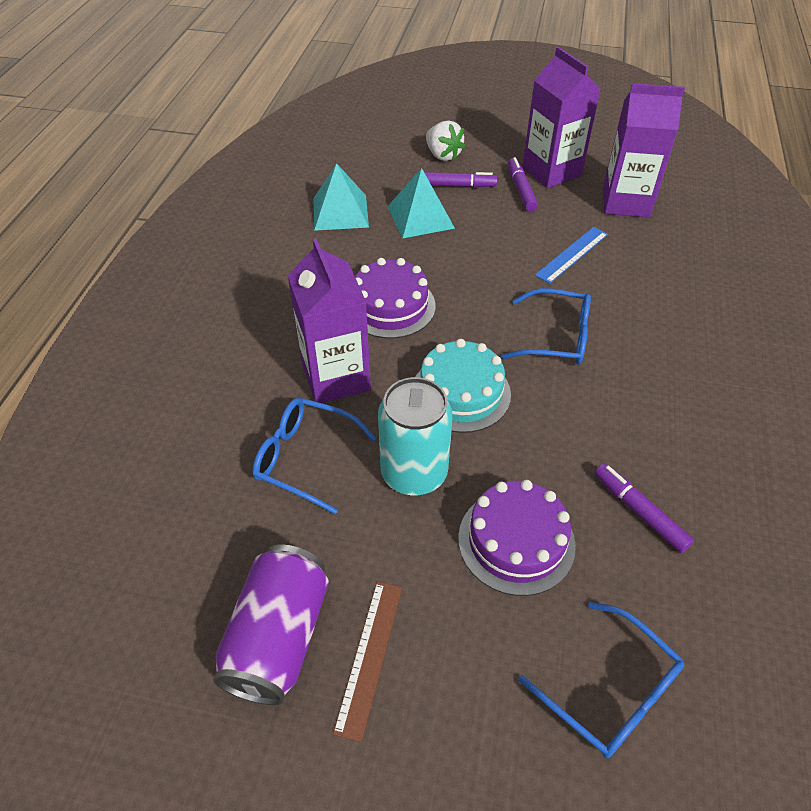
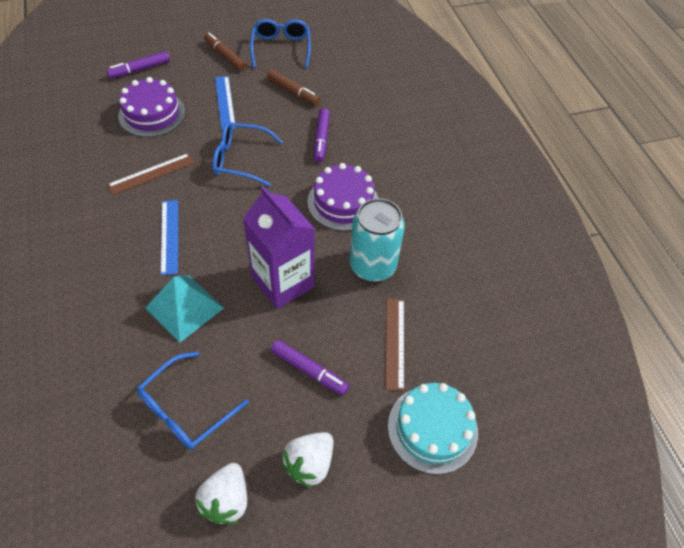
blue ruler: [535,227,608,284] = 1 -> [161,200,178,275] [215,76,236,130] = 2
brown marker: none = 0 -> [204,32,246,71] [267,69,320,105] = 2
brown ruler: [333,581,402,742] = 1 -> [107,153,195,195] [385,298,404,391] = 2
purple can: [213,544,329,705] = 1 -> none = 0
purple carton: [287,238,371,403] [522,47,601,188] [603,83,685,218] = 3 -> [243,186,315,309] = 1
turquoise pyramid: [313,163,369,231] [387,168,455,238] = 2 -> [146,275,224,343] = 1
white strawberry: [426,120,466,161] = 1 -> [195,463,247,524] [281,432,334,489] = 2

